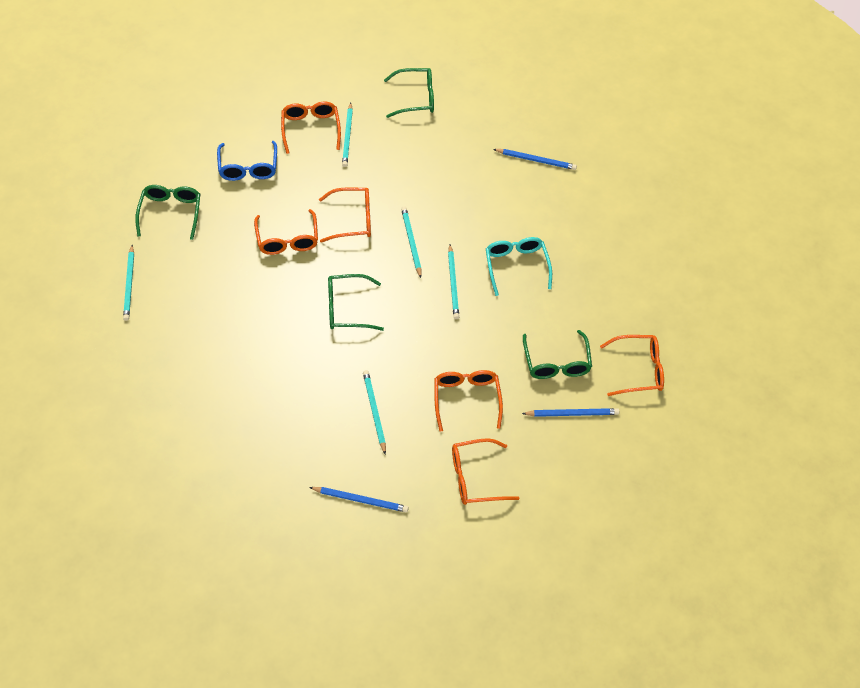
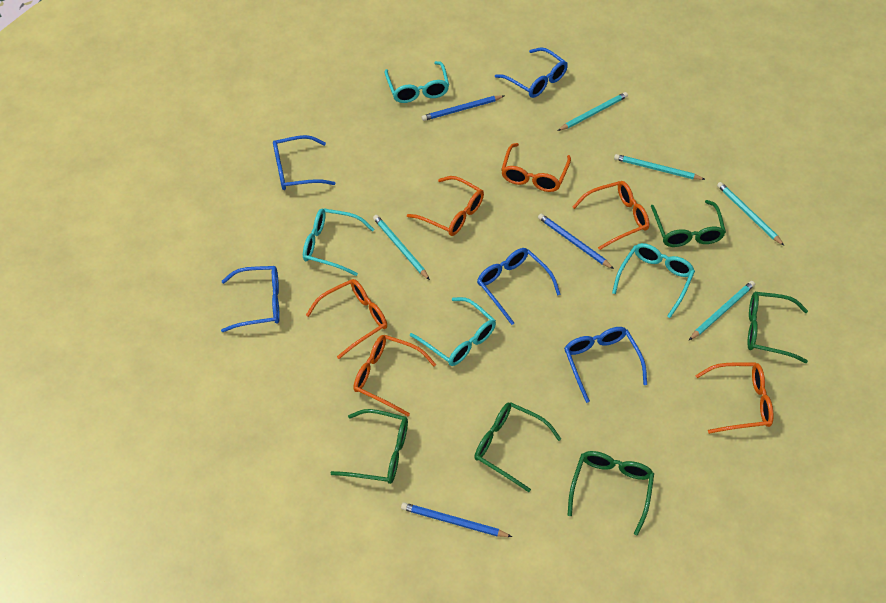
blue glasses: [217,141,277,181] = 1 -> [221,266,280,332] [273,135,335,190] [477,248,560,325] [495,47,568,98] [564,327,647,403] = 5
green glasses: [135,185,200,240] [328,274,384,331] [384,68,434,118] [523,330,592,379] = 4 -> [330,409,408,484] [474,402,561,492] [567,451,654,535] [651,200,726,247] [748,292,808,363] = 5
turquoise glasses: [486,237,552,296] = 1 -> [303,208,375,276] [385,61,449,103] [410,297,496,366] [612,243,695,318] = 4

